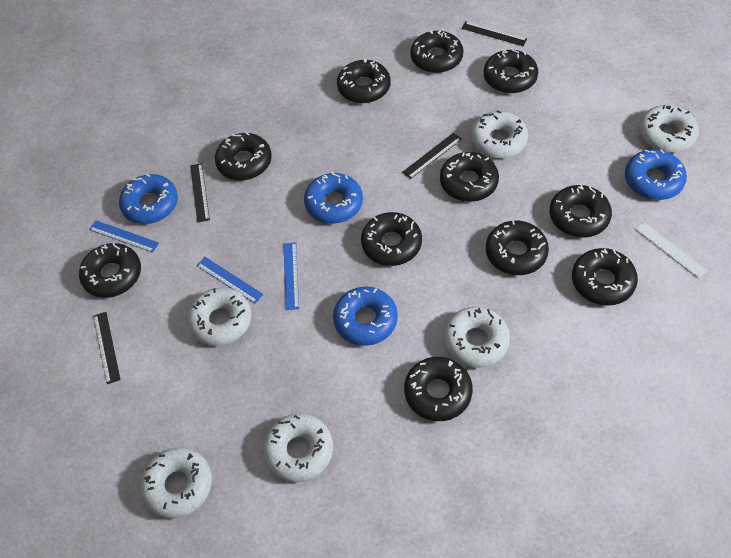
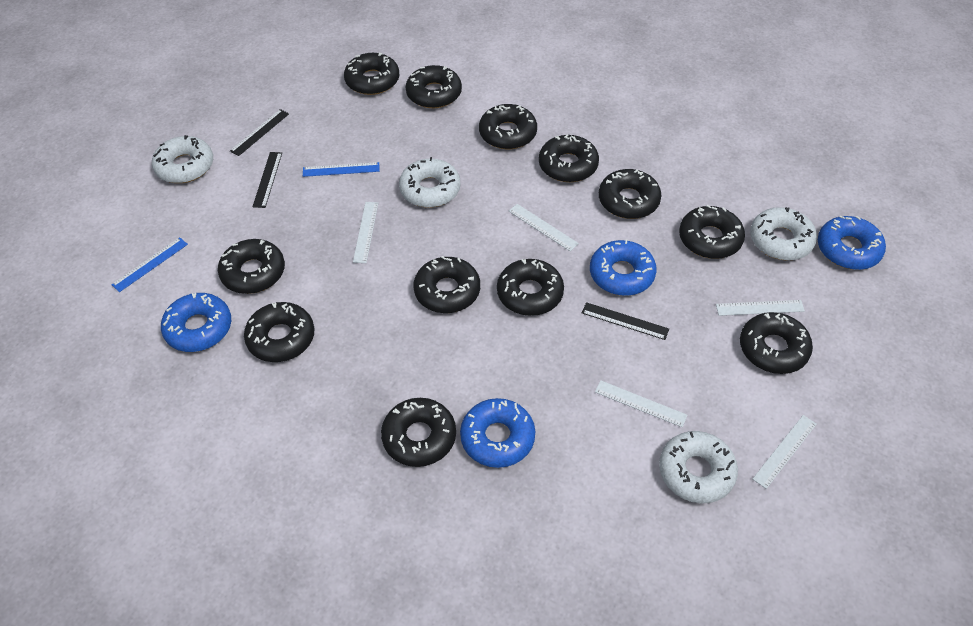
black donut: [79,243,141,298] [215,132,272,181] [337,59,391,103] [361,212,422,266] [404,357,473,421] [410,30,463,73] [440,152,499,202] [484,48,538,93] [486,220,549,275] [550,185,612,238] [572,248,638,306] = 11 -> [218,239,285,294] [244,302,314,362] [344,52,399,95] [381,398,456,467] [406,65,462,108] [413,256,480,313] [479,104,537,149] [497,259,564,316] [539,135,599,182] [599,169,662,219] [679,205,745,259] [740,312,813,374] = 12
black ruler: [93,312,121,384] [190,163,210,222] [402,133,462,179] [462,21,527,46] = 4 -> [230,109,289,156] [253,152,282,208] [582,302,669,340] = 3
blue ruler: [89,220,159,253] [196,257,264,304] [283,242,299,310] = 3 -> [111,237,188,292] [303,162,379,177] = 2
white donut: [140,447,212,519] [187,287,251,346] [263,414,333,482] [443,307,510,368] [471,110,528,159] [639,105,699,153] = 6 -> [152,135,213,183] [399,157,460,208] [659,431,738,503] [750,207,817,260] = 4
white ruler: [635,222,707,278] = 1 -> [353,202,378,263] [509,204,579,251] [595,380,688,427] [716,300,805,316] [753,415,817,489] = 5

